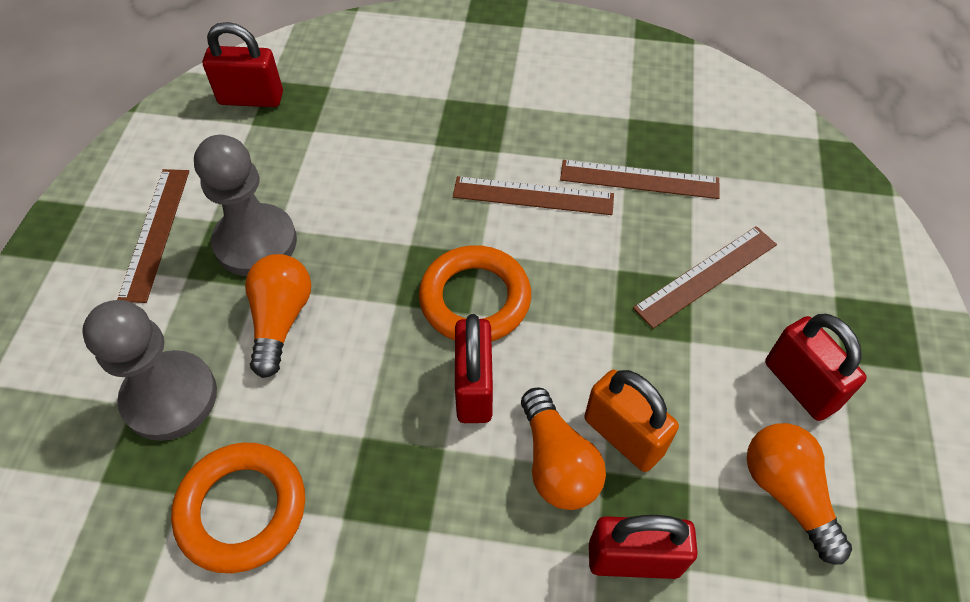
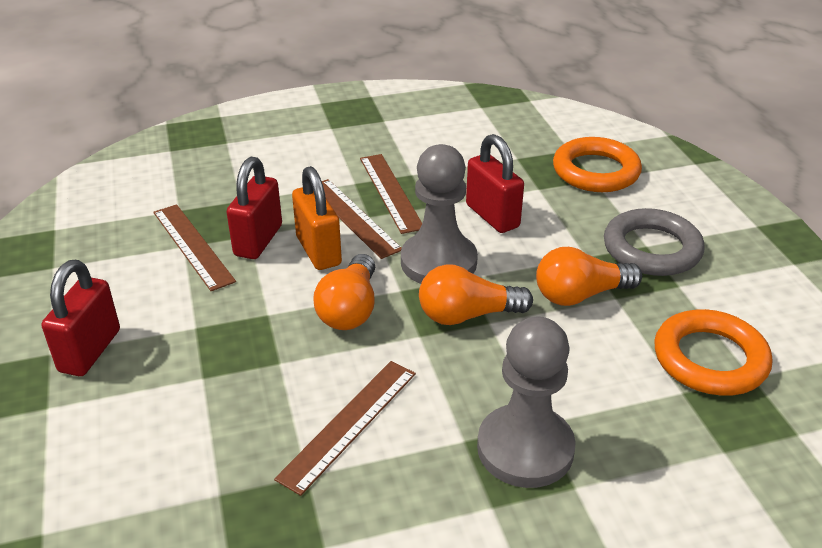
grey ring: none = 0 -> [604,208,705,276] = 1
red padlock: [203,22,283,107] [455,314,493,423] [589,515,698,579] [765,314,867,421] = 4 -> [42,260,120,376] [227,157,282,259] [466,134,524,233] = 3

